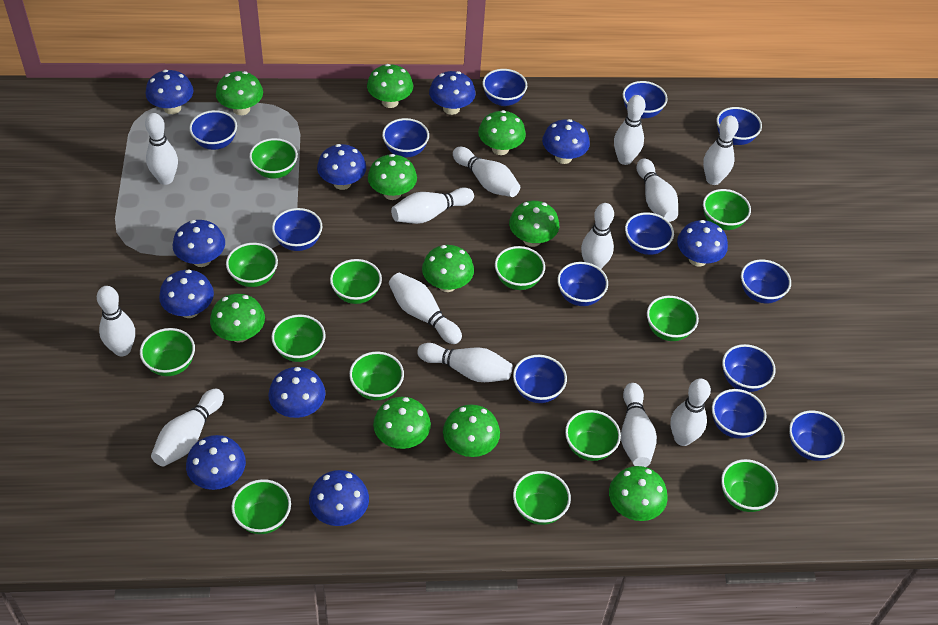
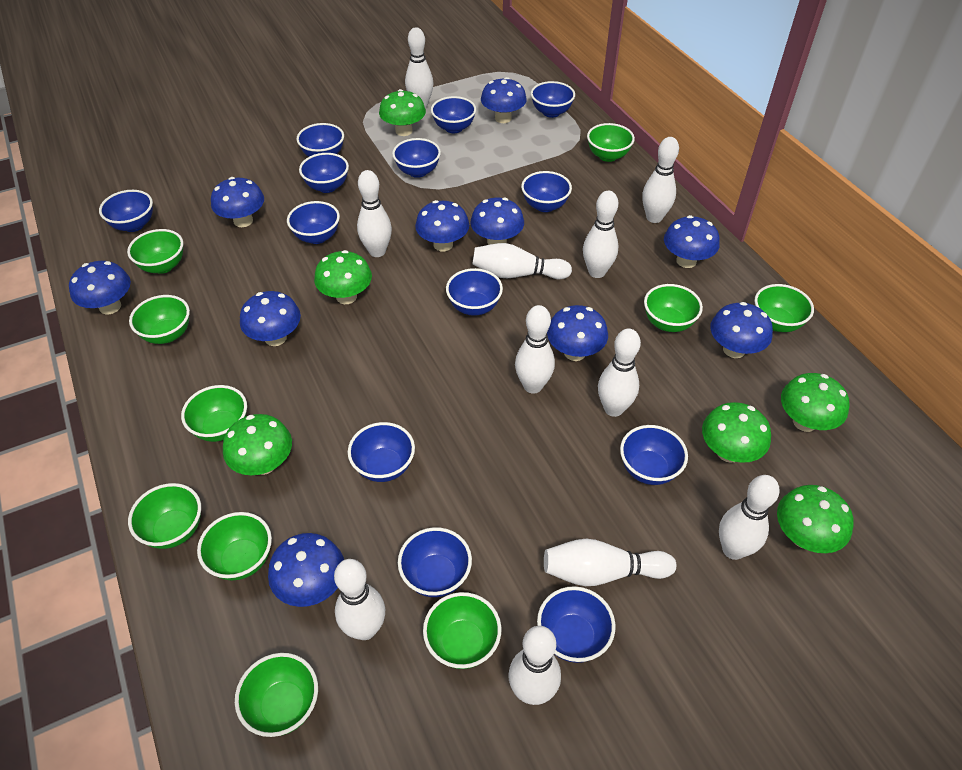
green bowl: [140,328,195,376] [226,243,278,287] [231,479,291,534] [249,138,298,179] [271,315,326,362] [330,259,382,304] [349,352,404,400] [495,246,545,290] [513,471,571,525] [565,410,621,461] [647,296,699,341] [703,189,751,230] [721,459,778,512] = 13 -> [127,229,183,274] [128,483,201,549] [129,295,190,344] [181,385,247,442] [197,512,272,580] [235,653,318,737] [423,592,501,669] [587,123,635,162] [644,284,703,332] [755,284,814,332] = 10
green mushroom: [210,294,265,343] [216,71,263,115] [367,64,413,108] [368,154,417,200] [373,397,431,449] [422,245,474,292] [443,405,500,457] [478,110,526,155] [509,201,559,247] [609,466,668,521] = 10 -> [223,414,292,475] [314,250,372,304] [379,89,426,136] [702,402,771,463] [777,485,853,553] [781,373,850,432] = 6
white bowling pin: [97,286,135,356] [145,113,178,185] [151,388,224,466] [389,273,462,344] [391,187,474,224] [417,343,513,382] [453,147,520,197] [581,203,614,269] [614,95,646,165] [621,383,657,467] [637,159,678,222] [671,379,711,446] [703,116,739,185] = 13 -> [334,559,385,640] [357,170,392,257] [405,27,434,108] [472,243,572,279] [508,626,561,705] [515,305,555,394] [544,539,676,586] [583,191,618,278] [598,329,641,417] [642,137,679,223] [719,475,780,560] = 11

